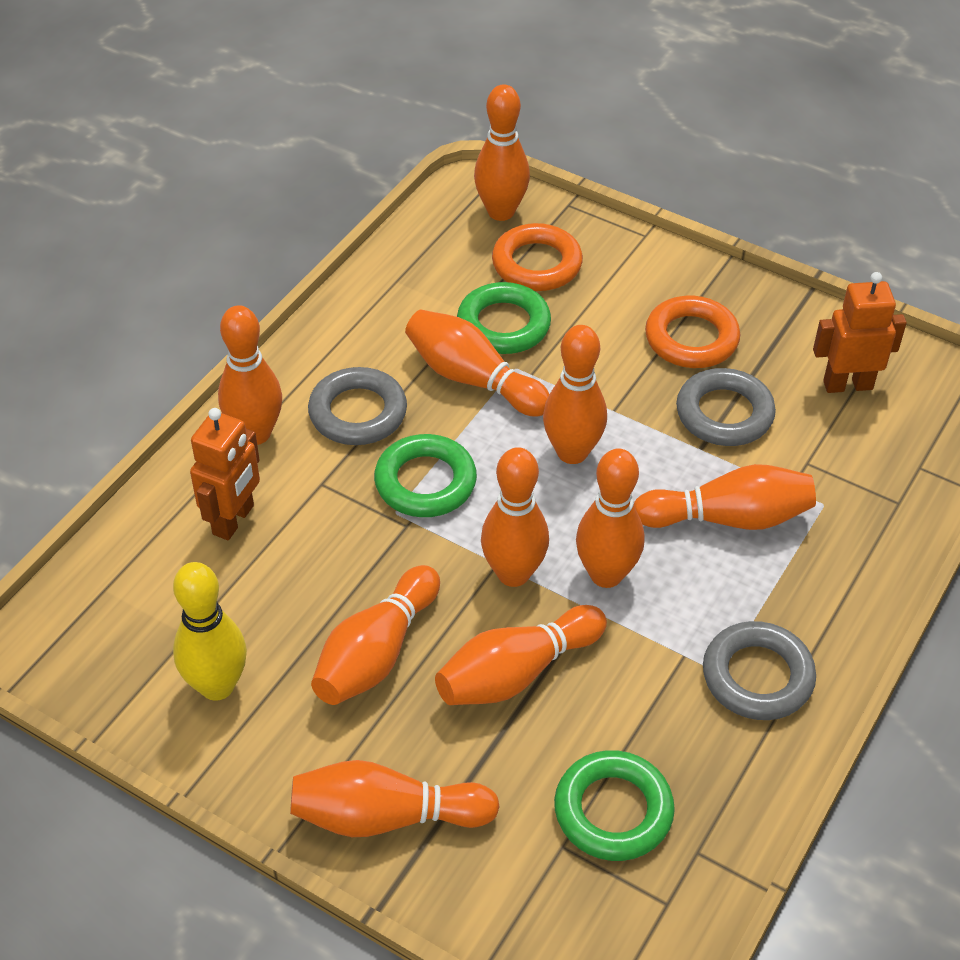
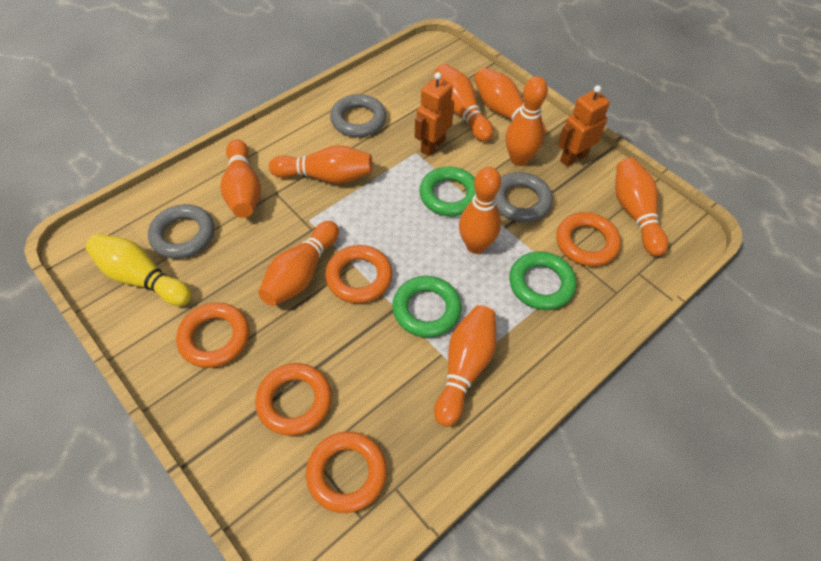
orange bowling pin: [218,305,282,445] [290,760,500,837] [311,565,440,705] [405,310,550,417] [435,605,607,705] [474,84,530,221] [481,447,549,587] [543,325,607,464] [576,449,644,588] [634,464,816,530] = 10 -> [220,139,261,218] [258,221,339,306] [269,145,373,184] [434,64,494,142] [434,305,497,427] [459,167,501,254] [474,67,546,136] [506,76,548,166] [615,158,668,256] = 9
orange ring: [492,223,583,291] [645,296,740,368] = 2 -> [176,302,249,368] [255,363,332,436] [306,431,387,513] [325,245,392,303] [556,212,621,267] = 5

